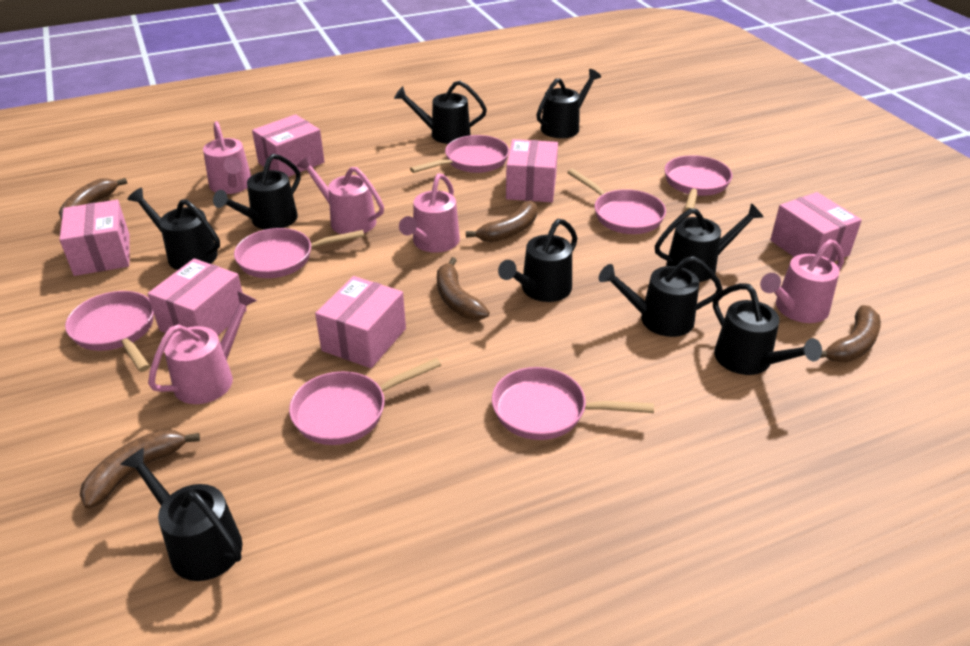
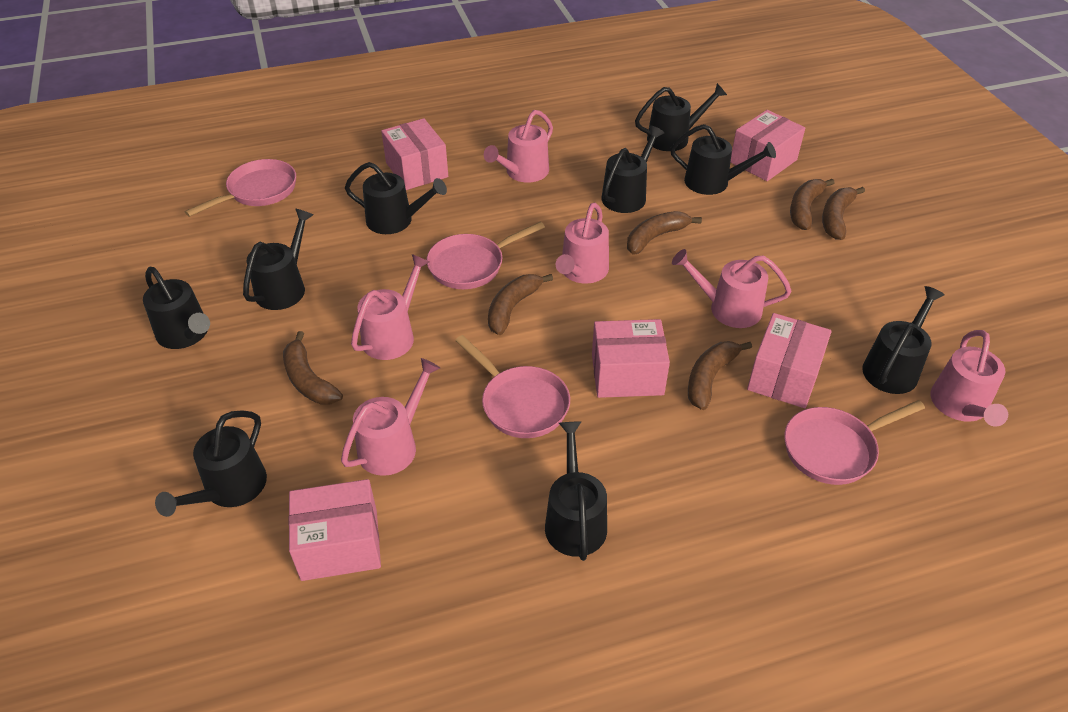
brown banana: [59,178,128,220] [80,430,200,509] [437,257,490,320] [466,201,537,242] [820,305,881,362] = 5 -> [283,331,343,404] [488,274,553,335] [627,211,702,255] [688,341,752,410] [790,179,834,230] [822,187,865,240] = 6
pink box: [59,200,130,276] [148,258,247,335] [252,114,325,177] [315,276,406,368] [506,139,558,202] [770,192,862,262] = 6 -> [288,479,381,581] [381,118,448,190] [592,319,670,398] [730,110,805,181] [747,313,832,408] = 5
pink pan: [65,291,154,372] [234,228,365,278] [289,358,441,445] [410,135,509,173] [492,367,654,440] [567,169,666,234] [665,155,732,211] = 7 -> [185,159,296,217] [427,221,545,289] [455,335,570,438] [784,400,925,485] = 4
pink watering can: [148,291,257,404] [203,121,251,194] [297,155,384,234] [399,173,460,253] [760,239,844,323] = 5 -> [341,358,440,476] [351,254,429,360] [484,110,553,183] [555,203,609,284] [672,249,791,328] [930,330,1008,427] = 6

